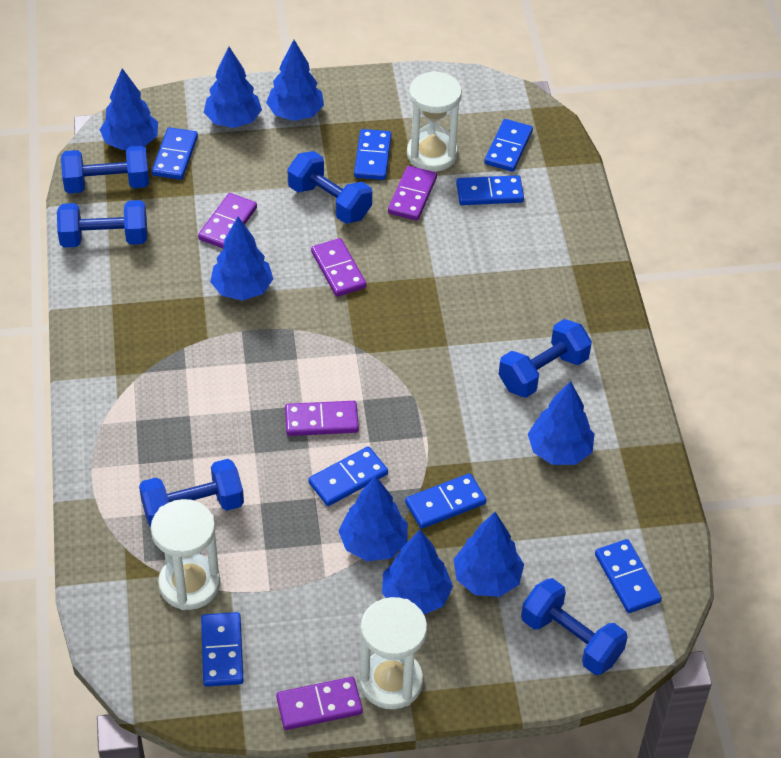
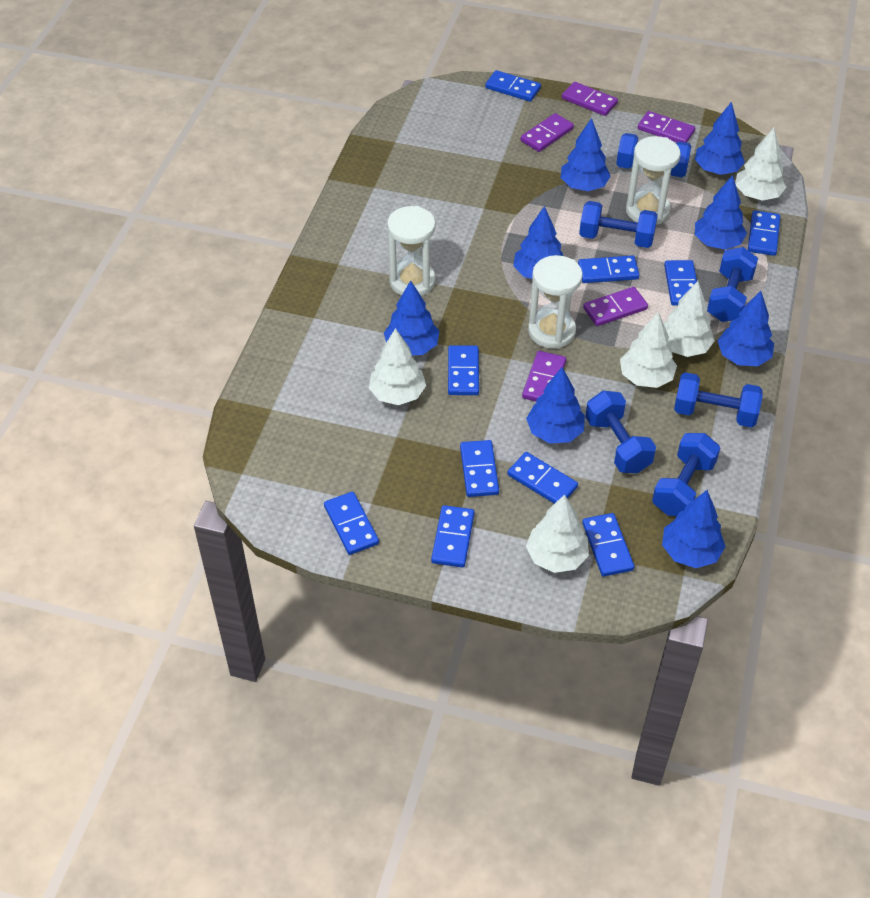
blue domino: [152,127,198,180] [201,612,244,687] [308,446,388,506] [354,129,392,180] [405,473,486,529] [456,175,524,205] [484,119,533,172] [595,539,662,613] = 8 -> [324,492,379,555] [431,505,474,567] [448,345,479,395] [460,440,499,497] [485,70,541,102] [507,452,578,504] [578,255,640,283] [582,513,634,577] [664,260,697,306] [748,210,781,256] = 10
white tree: none = 0 -> [369,328,426,405] [526,495,589,573] [620,311,677,388] [663,281,715,357] [735,128,786,201] = 5

